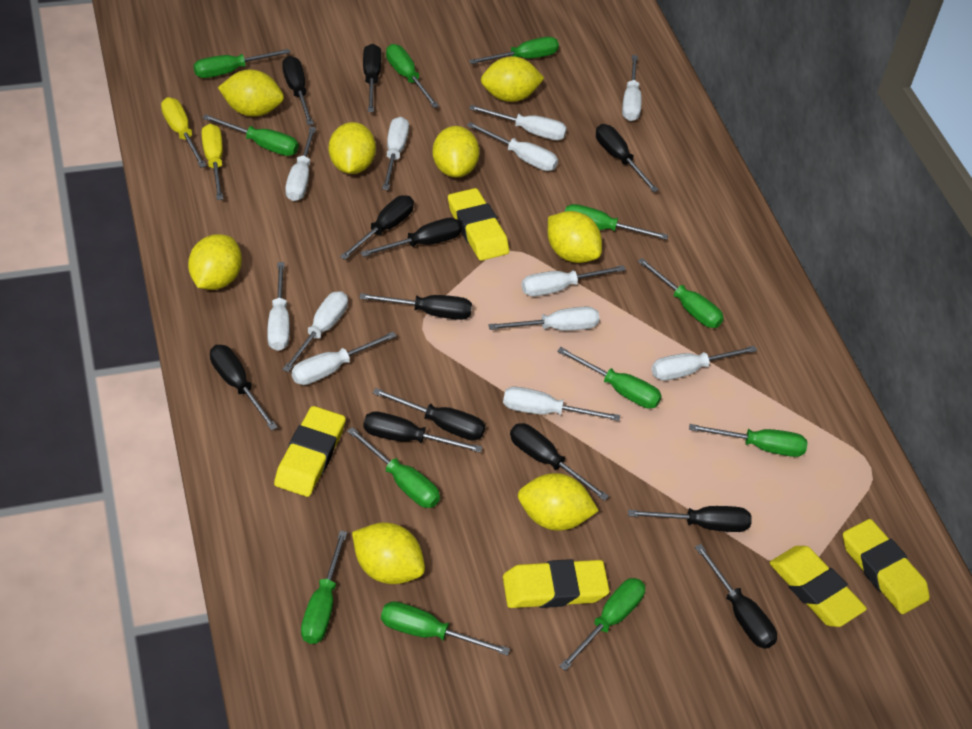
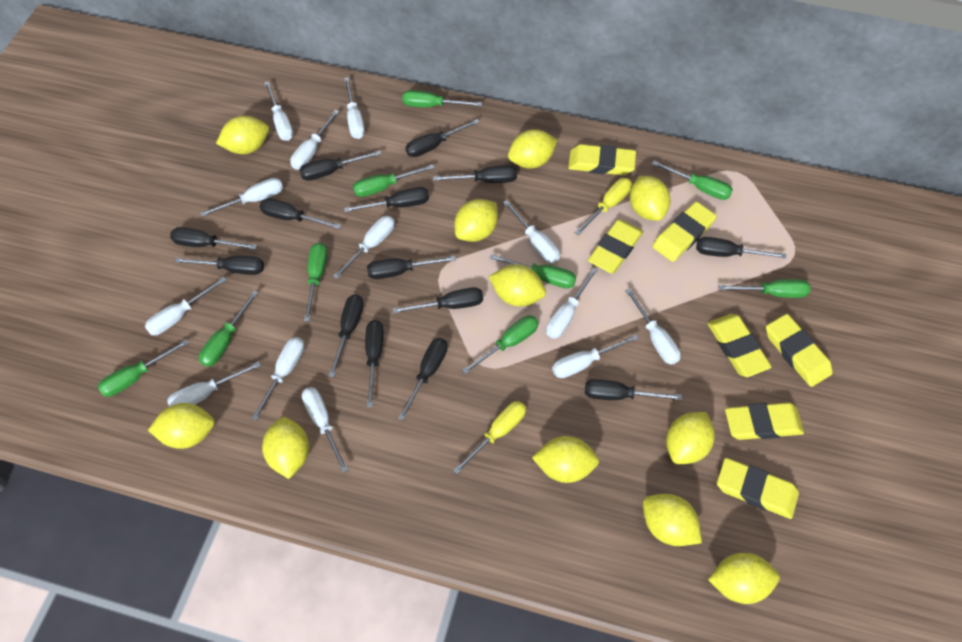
black screwdriver: [210,345,278,431] [282,56,314,125] [340,195,414,260] [359,293,472,320] [360,218,462,257] [363,44,382,112] [363,411,482,453] [373,388,485,441] [510,423,609,501] [596,124,659,192] [628,506,752,532] [695,544,777,649] = 12 -> [170,227,257,250] [175,256,264,275] [260,198,342,229] [299,150,381,181] [328,294,364,377] [344,187,429,212] [365,320,384,407] [367,256,456,279] [392,287,483,314] [398,338,448,420] [405,119,480,157] [433,165,517,183] [585,379,682,400] [696,237,786,258] = 14
green screwdriver: [194,49,291,78] [203,114,298,156] [301,530,347,644] [347,427,440,508] [381,601,510,656] [386,44,439,108] [469,37,559,64] [557,347,662,409] [559,578,645,671] [565,204,668,240] [638,258,724,328] [689,424,808,457] = 12 -> [98,339,189,397] [199,290,258,367] [304,242,327,321] [353,164,434,197] [403,90,482,107] [462,315,539,374] [490,254,576,289] [652,161,733,200] [718,279,811,298] = 9
white screwdriver: [267,262,289,351] [282,291,348,372] [285,127,316,201] [291,332,397,385] [382,117,409,190] [467,122,558,171] [469,105,567,140] [488,306,600,331] [503,387,620,421] [521,265,626,296] [622,55,642,121] [652,346,757,381] = 12 -> [145,276,227,335] [167,361,261,407] [200,178,283,217] [251,337,305,421] [264,81,293,141] [290,110,339,170] [302,387,348,473] [333,216,395,279] [344,77,365,139] [503,200,560,263] [546,268,597,339] [552,334,639,378] [625,288,681,365] = 13
yellow eraser: [274,406,346,497] [448,188,509,261] [503,559,610,608] [769,546,867,627] [843,519,930,614] = 5 -> [568,144,636,175] [588,219,643,273] [653,202,717,262] [707,314,772,377] [717,458,799,519] [725,403,804,440] [766,314,833,387] = 7
yellow lemon: [188,234,242,290] [218,69,284,116] [329,122,376,174] [352,522,425,584] [432,126,480,178] [481,56,544,102] [518,473,599,531] [548,211,602,263] = 8 -> [148,403,215,449] [216,116,269,154] [262,417,309,479] [454,199,498,242] [489,264,546,306] [508,129,558,169] [532,436,599,483] [630,176,671,221] [643,494,702,546] [666,412,715,464] [708,553,780,604] = 11

